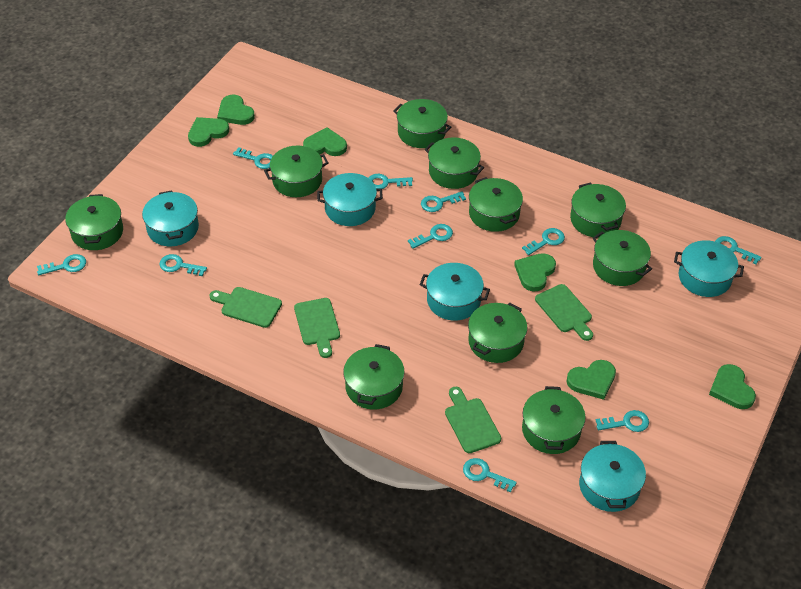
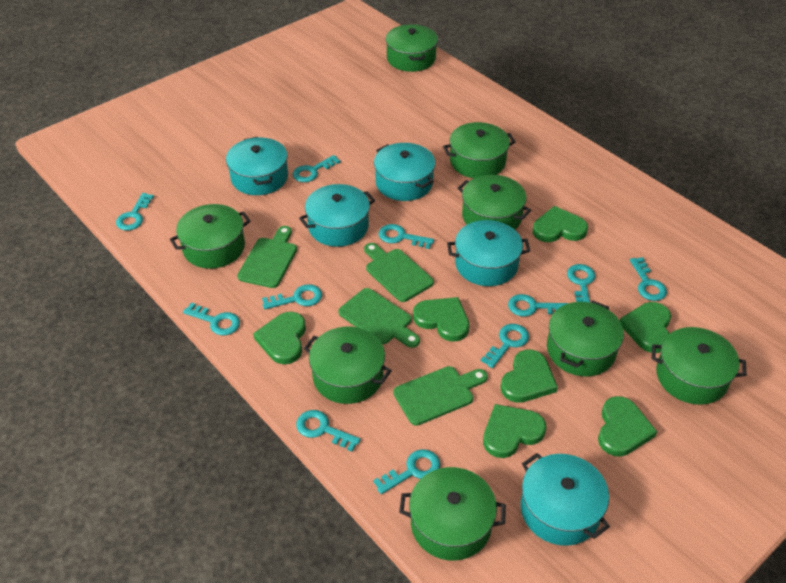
green heart: [188,117,229,147] [217,95,255,125] [303,127,347,156] [514,253,556,291] [566,360,616,400] [709,364,756,409] = 6 -> [253,312,306,364] [413,297,469,341] [483,404,546,458] [500,349,558,403] [533,206,588,242] [598,396,657,456] [620,302,671,353] = 7
green pot: [65,194,123,250] [264,146,328,197] [343,344,405,410] [393,99,451,148] [425,137,484,189] [468,303,527,363] [469,177,523,232] [522,386,585,454] [570,183,626,238] [592,230,652,286] = 10 -> [170,204,251,269] [304,327,392,404] [386,24,438,72] [399,467,506,561] [443,122,516,178] [457,175,531,229] [547,301,624,376] [652,327,747,405] = 8
turquoise key: [37,254,86,275] [159,254,207,276] [233,147,273,169] [369,174,413,189] [408,224,453,249] [421,191,466,212] [463,458,517,493] [522,228,565,255] [595,410,649,432] [715,236,762,264] = 10 -> [116,193,154,230] [183,302,240,335] [262,284,322,310] [293,155,341,182] [296,410,361,452] [373,449,440,494] [379,224,434,249] [481,324,529,368] [508,294,569,316] [567,264,595,303] [630,257,667,301] = 11

